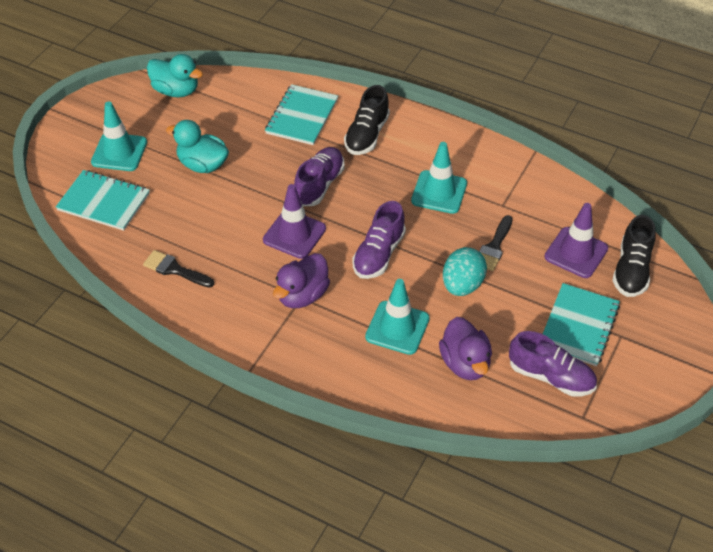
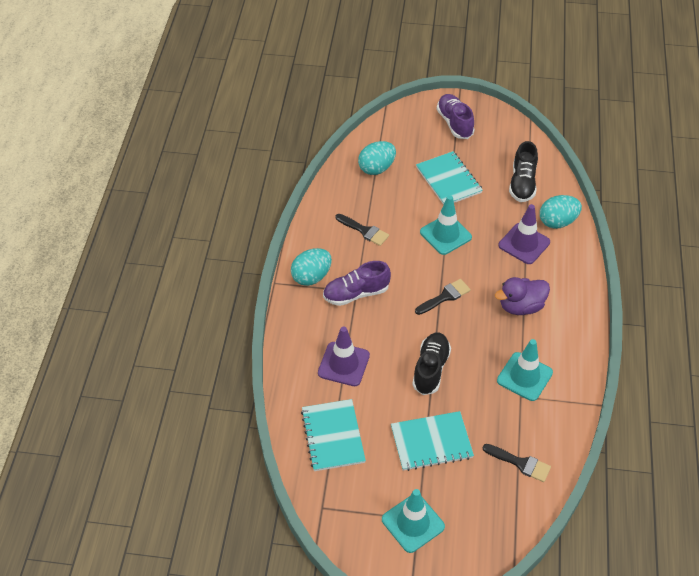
black brush: [143,250,214,288] [479,215,513,271] = 2 -> [335,214,389,246] [415,279,471,315] [483,444,551,482] = 3
purple duck: [273,253,330,308] [439,317,492,380] = 2 -> [495,277,550,315] = 1
purple shoe: [294,147,345,206] [352,201,406,279] [509,331,597,397] = 3 -> [323,261,391,306] [437,94,475,139] = 2
turquoise duck: [147,54,203,97] [166,120,229,173] = 2 -> none = 0
turquoise egg: [443,247,487,296] = 1 -> [291,248,332,286] [358,141,396,175] [540,195,582,229] = 3

